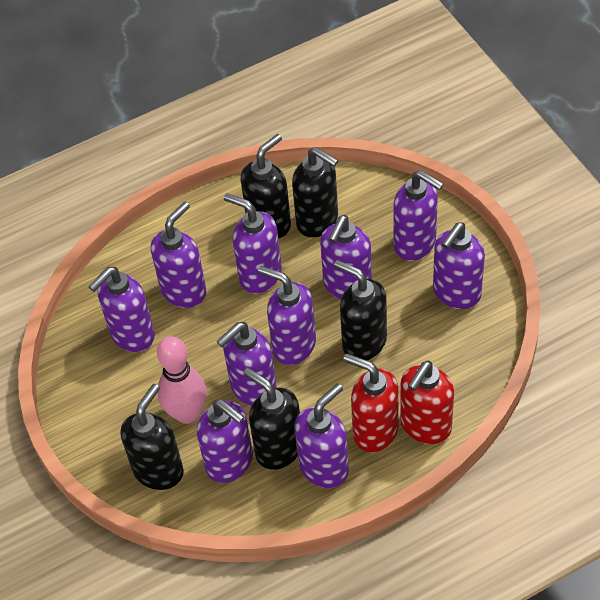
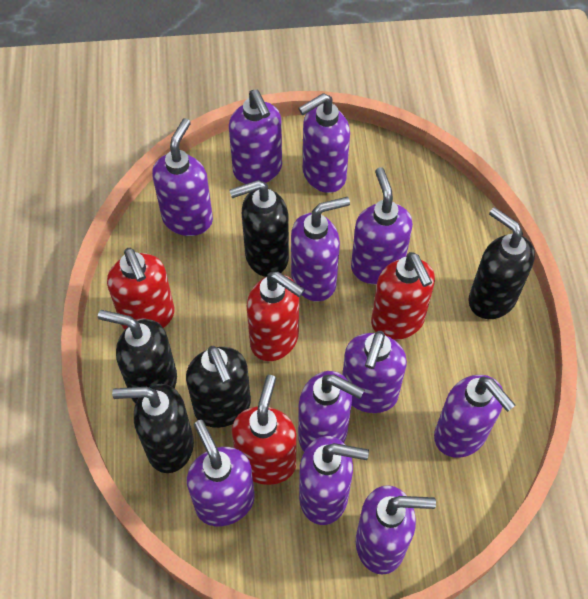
pink bowling pin: [157,336,207,424] = 1 -> none = 0
purple soap dispenser: [88,267,155,352] [151,202,206,308] [197,399,253,483] [217,322,277,406] [224,193,282,294] [258,266,316,365] [294,383,349,488] [320,215,372,299] [393,170,444,261] [433,222,485,309] = 10 -> [152,118,213,236] [187,420,255,526] [229,90,282,184] [291,197,350,302] [298,93,350,193] [298,371,365,452] [299,436,369,525] [342,331,407,413] [351,167,413,284] [356,485,436,575] [434,375,515,458] = 11
red soap dispenser: [343,354,399,452] [400,361,454,444] = 2 -> [107,248,175,329] [232,375,296,485] [247,272,305,361] [371,252,435,340] = 4

